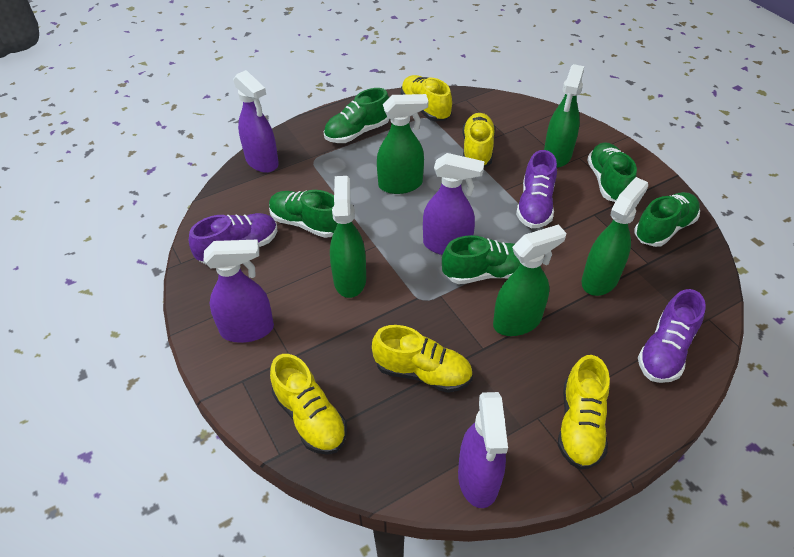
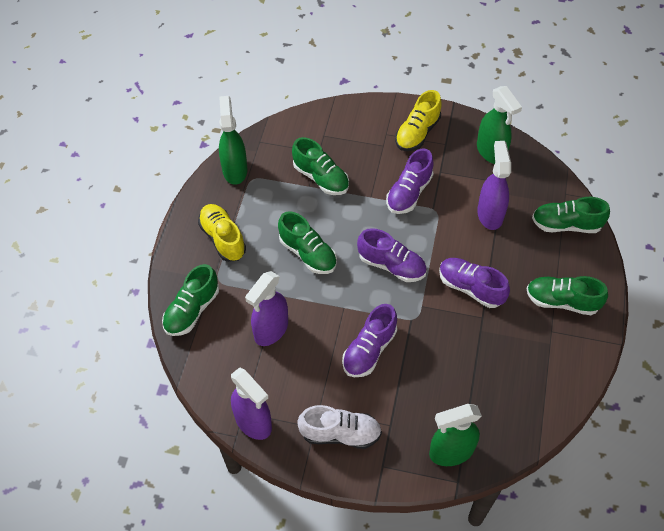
green spray bottle: [330,176,366,298] [377,94,428,194] [493,224,566,336] [544,64,584,167] [582,177,648,296] = 5 -> [219,96,247,185] [429,404,482,466] [477,86,522,164] = 3
purple shoe: [189,213,277,265] [516,150,557,228] [638,289,706,383] = 3 -> [342,304,397,377] [357,228,427,282] [386,148,434,214] [439,258,510,308] = 4
purple spray bottle: [204,240,274,343] [233,70,279,173] [423,153,485,255] [458,392,508,508] = 4 -> [231,367,272,440] [245,271,288,346] [477,141,511,230] = 3
white shoe: none = 0 -> [297,405,382,449] = 1
yellow shoe: [270,354,347,455] [372,325,473,393] [401,75,452,121] [462,113,495,167] [558,355,610,470] = 5 -> [198,204,246,262] [395,90,442,151] = 2

